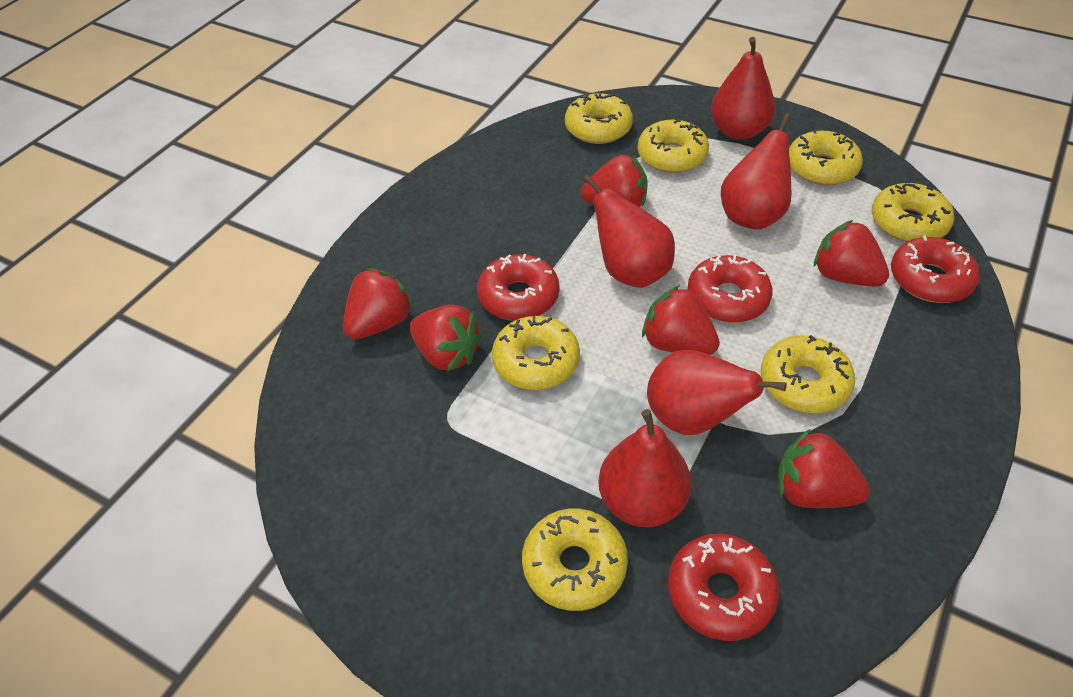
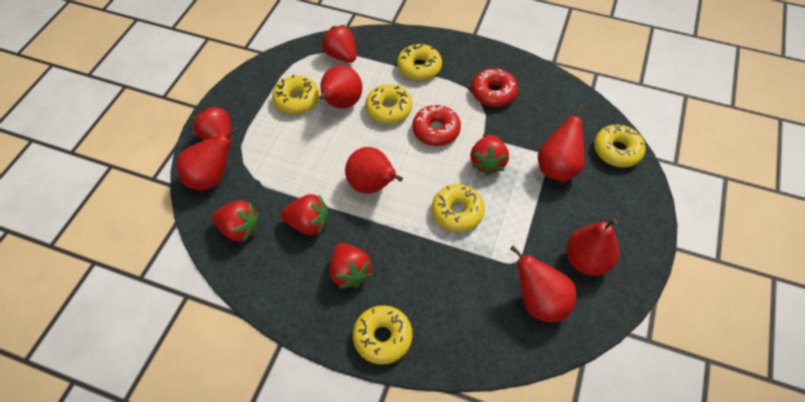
red donut: [477,254,559,321] [668,534,779,641] [687,255,773,323] [891,235,980,303] = 4 -> [413,105,461,146] [471,68,518,107] = 2
red pear: [583,174,675,288] [598,409,692,527] [647,350,787,435] [711,37,775,140] [721,113,792,230] = 5 -> [177,127,238,190] [319,65,362,109] [345,147,403,194] [510,246,576,322] [538,103,585,182] [566,219,619,276] = 6
yellow donut: [492,316,580,390] [522,508,628,611] [565,92,633,144] [638,118,709,173] [761,335,855,413] [789,129,863,185] [872,183,954,242] = 7 -> [272,75,319,114] [353,305,412,365] [365,84,412,124] [397,43,442,81] [432,184,485,232] [594,124,646,167] = 6

